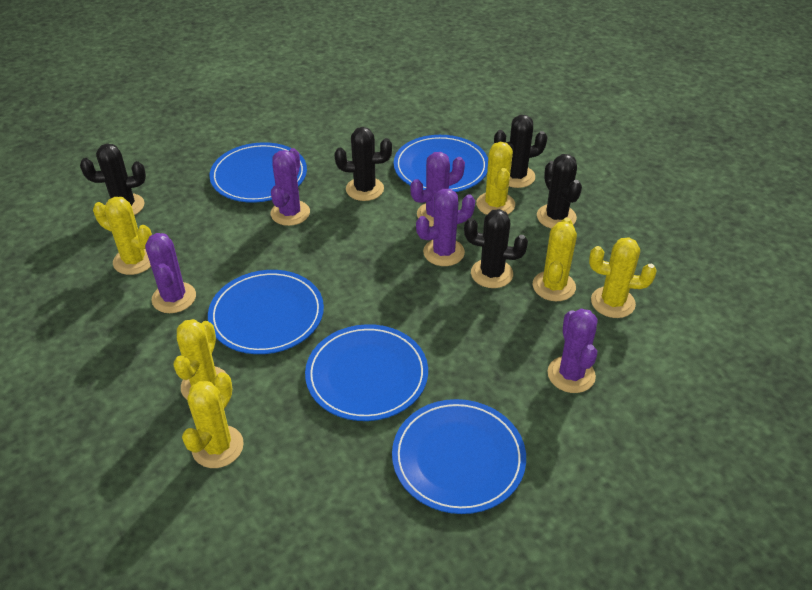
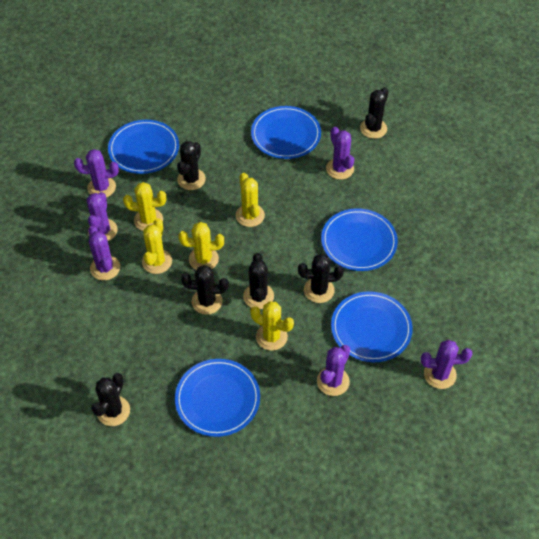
black cactus: [80,144,146,215] [335,127,392,201] [464,209,528,288] [494,115,547,188] [537,154,582,229] = 5 -> [91,373,130,426] [177,141,206,190] [181,265,229,315] [243,253,274,309] [298,254,344,303] [360,87,388,139] = 6
purple cactus: [145,233,196,313] [271,148,310,226] [410,152,465,227] [416,189,475,266] [547,309,597,393] = 5 -> [74,149,119,197] [87,192,118,241] [88,226,120,280] [317,345,350,396] [326,127,354,180] [421,340,472,389] = 6
yellow cactus: [93,197,152,275] [174,319,227,399] [182,372,244,468] [476,142,515,215] [533,218,577,301] [589,237,656,318] = 6 -> [123,182,166,231] [142,218,172,274] [178,222,224,270] [236,173,265,227] [250,301,294,351] = 5

